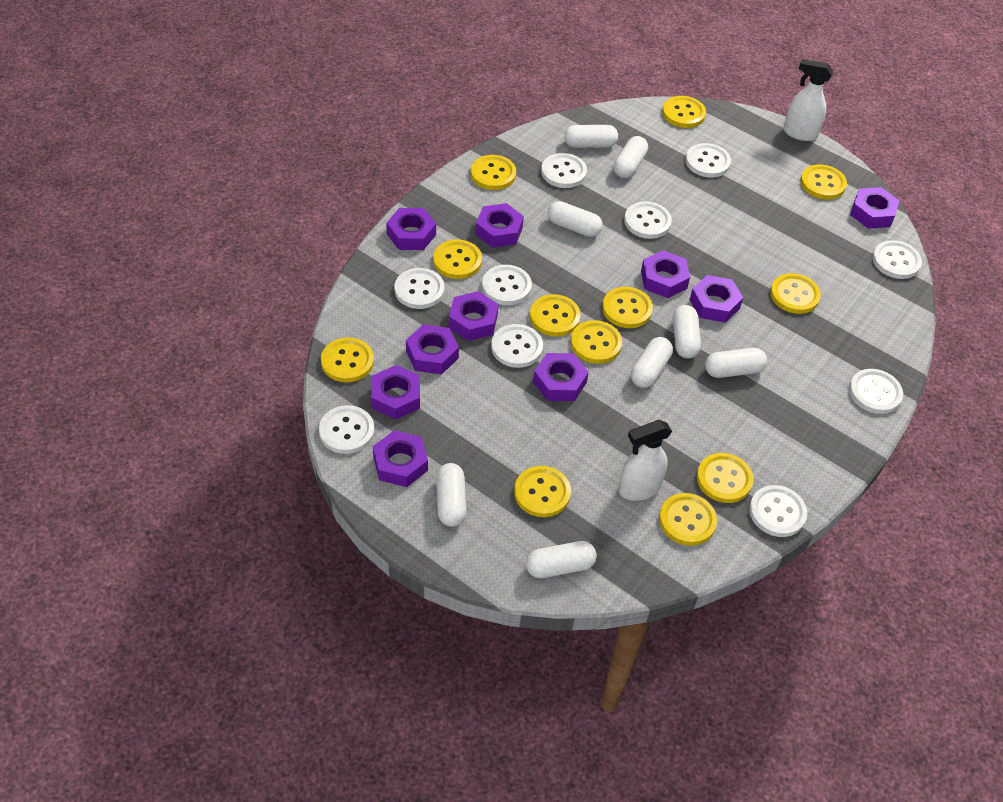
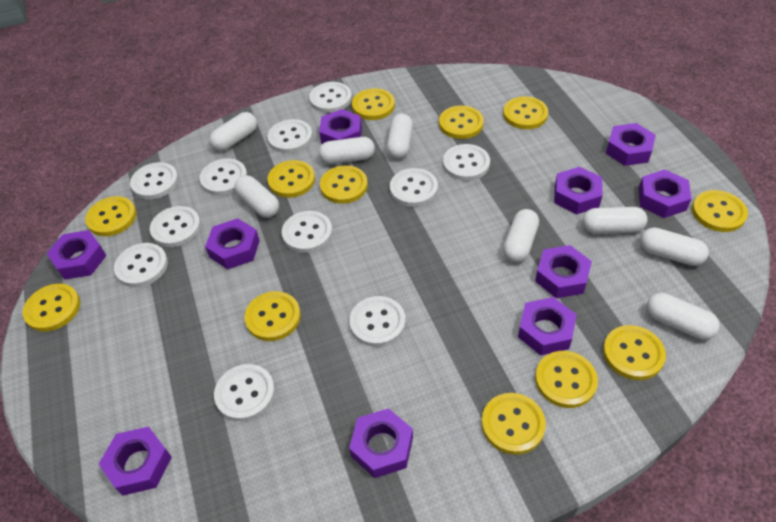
white button: [319,405,374,454] [395,268,445,309] [482,265,532,305] [491,324,543,368] [541,153,587,188] [624,201,672,239] [685,143,731,178] [749,485,807,537] [849,369,903,414] [872,240,922,279] = 10 -> [114,243,168,287] [130,162,179,199] [150,206,201,247] [200,158,247,195] [214,364,275,421] [268,119,313,153] [282,211,332,253] [309,82,352,113] [349,296,406,347] [390,168,438,207] [443,144,490,181] = 11
white spray bottle: [619,420,672,501] [783,59,833,141] = 2 -> none = 0

